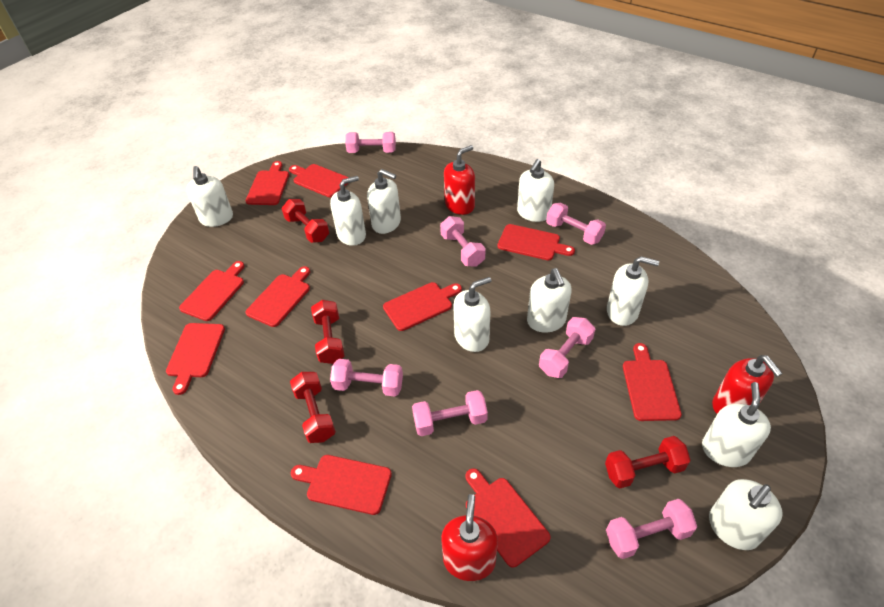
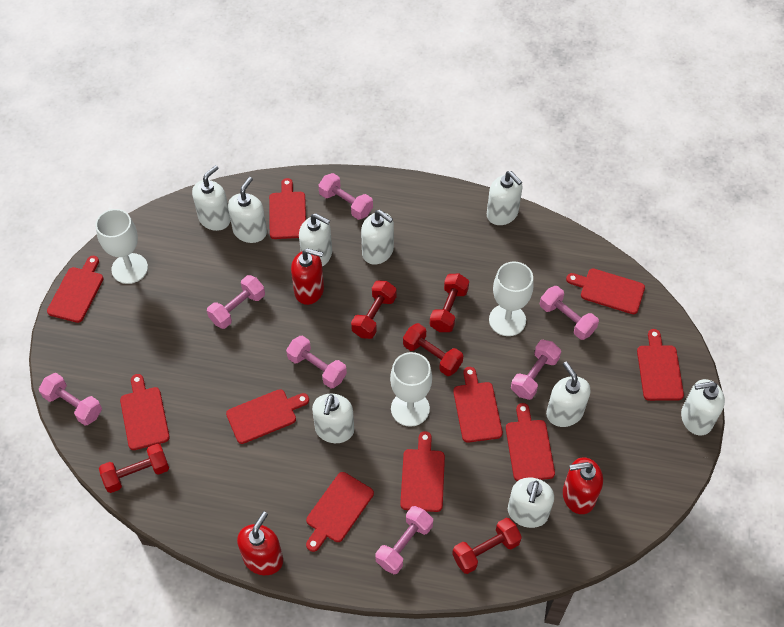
red dumbbell: [282,199,329,243] [290,372,336,443] [311,300,344,364] [605,436,691,488] = 4 -> [99,444,169,493] [351,280,397,339] [403,323,463,376] [430,274,469,332] [452,518,522,574] = 5
white goblet: none = 0 -> [95,209,148,284] [390,352,432,427] [489,261,534,336] = 3

